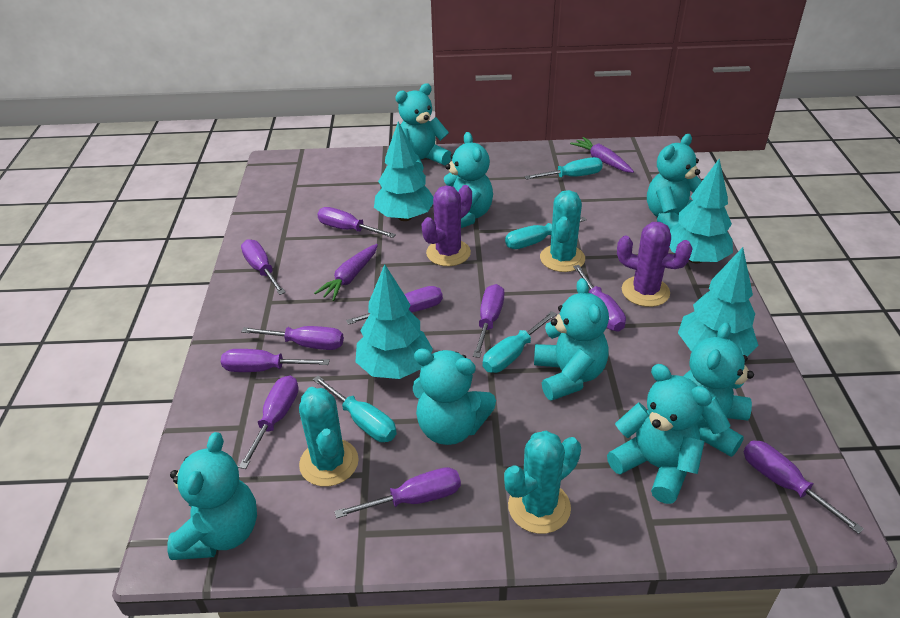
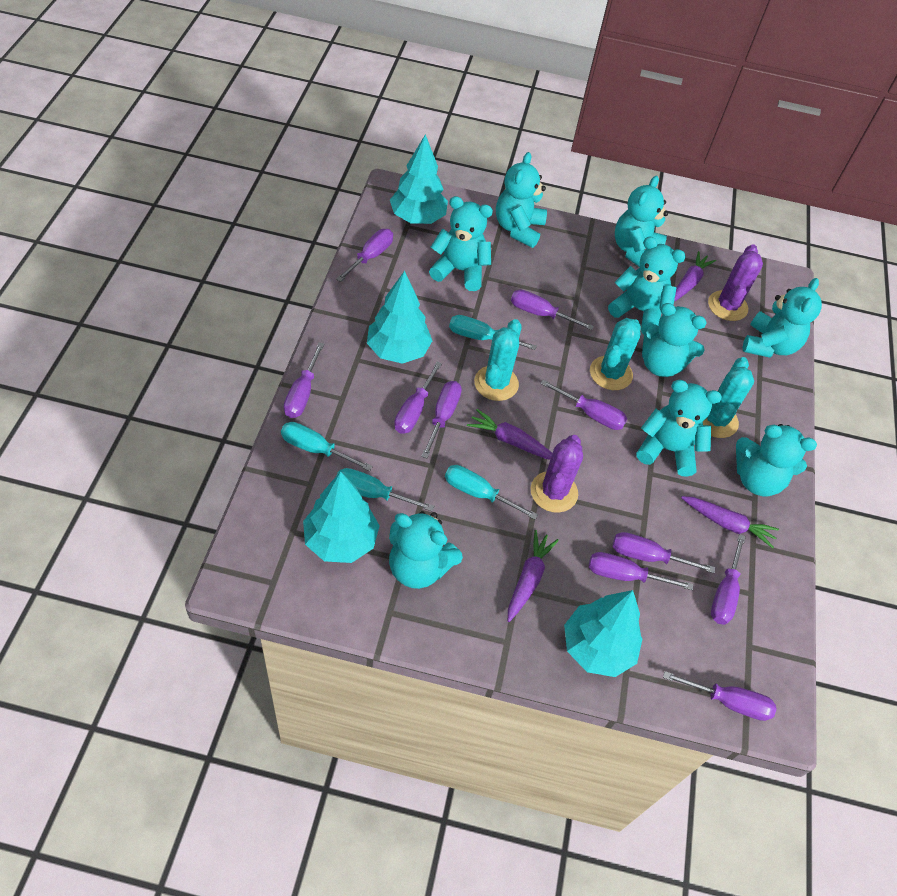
purple carrot: [314,244,378,301] [570,137,634,173] = 2 -> [467,409,552,459] [508,530,559,622] [674,251,716,302] [681,496,779,549] = 4
turquoise teddy bear: [167,432,257,560] [395,83,451,172] [413,349,496,445] [444,132,493,228] [534,278,609,401] [607,364,712,504] [647,134,702,230] [683,322,754,457] = 8 -> [389,511,463,589] [429,196,493,291] [496,152,547,248] [608,237,686,326] [615,176,668,267] [636,380,722,477] [641,303,707,377] [736,424,817,496] [743,278,822,358] = 9

